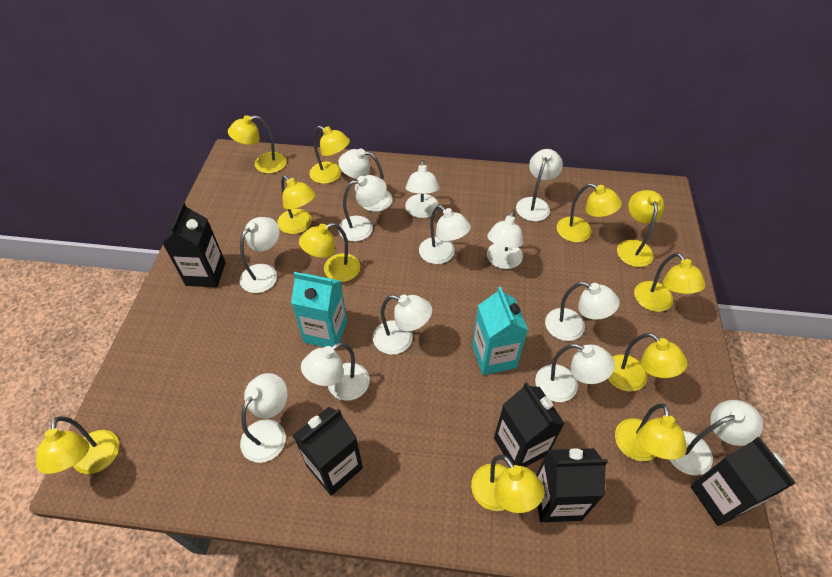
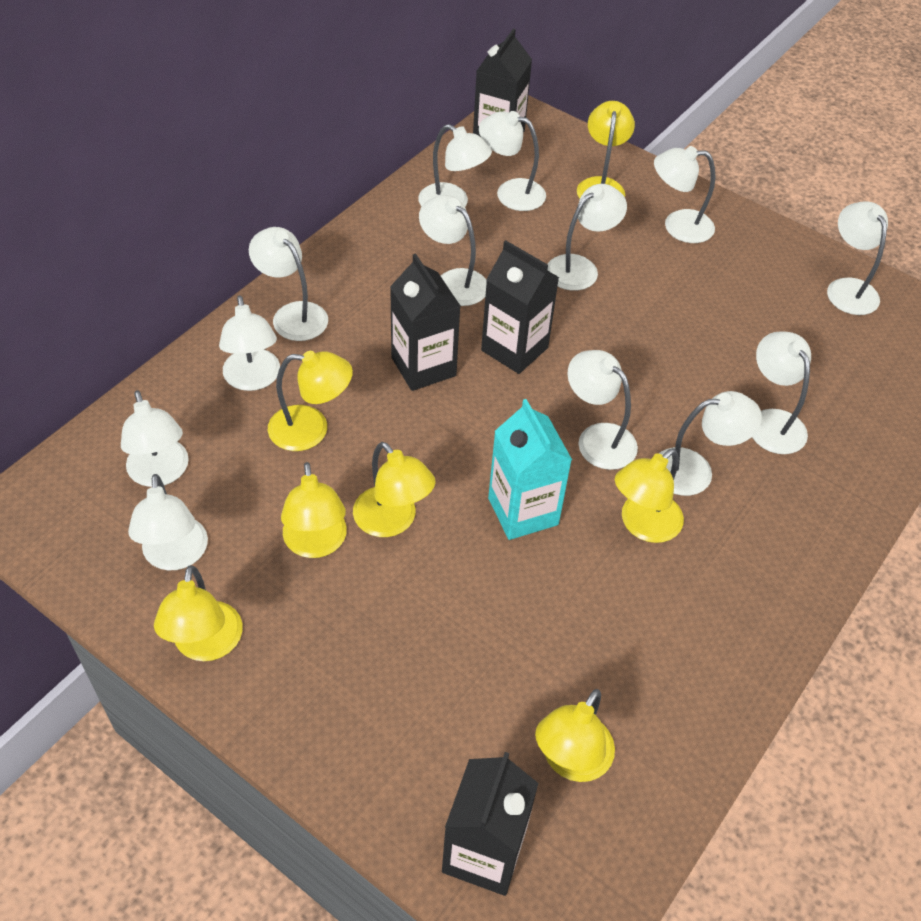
black carton: [162,202,226,287] [293,407,363,496] [494,382,565,467] [536,448,608,522] [690,437,796,526] = 5 -> [390,254,460,391] [442,752,538,896] [473,29,532,137] [481,240,559,374] = 4
turquoise carton: [291,272,347,350] [472,287,528,375] = 2 -> [488,399,572,540] = 1
yellow lamp: [36,416,119,474] [228,115,286,173] [277,175,316,234] [299,223,360,282] [309,126,350,184] [471,455,544,513] [557,183,622,242] [608,333,687,392] [615,403,687,461] [617,190,664,267] [634,253,706,312] = 11 -> [154,565,243,661] [268,351,353,451] [281,462,347,558] [353,442,436,537] [535,689,615,782] [577,101,635,199] [615,448,684,543] = 7

